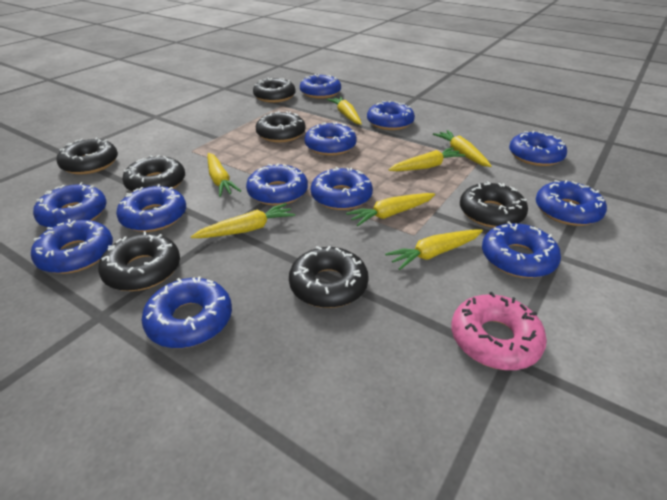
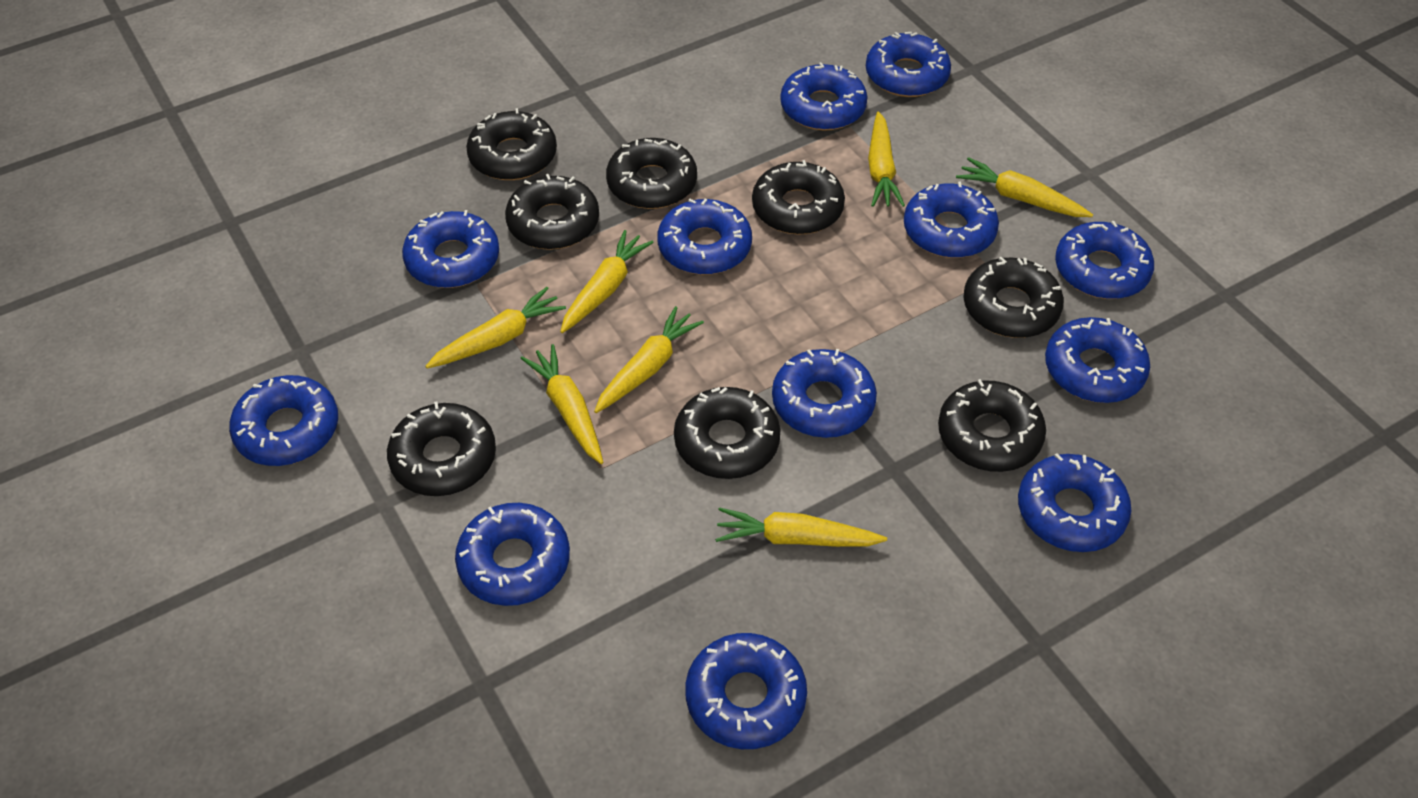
black donut: [56,137,118,175] [98,231,180,291] [122,155,185,192] [253,78,296,103] [256,111,306,143] [289,246,369,308] [460,181,528,228] = 7 -> [387,401,496,496] [466,108,557,180] [505,174,599,250] [606,138,697,209] [674,387,780,479] [752,160,845,235] [938,379,1046,472] [963,257,1064,338] = 8
pink donut: [451,292,547,370] = 1 -> none = 0

